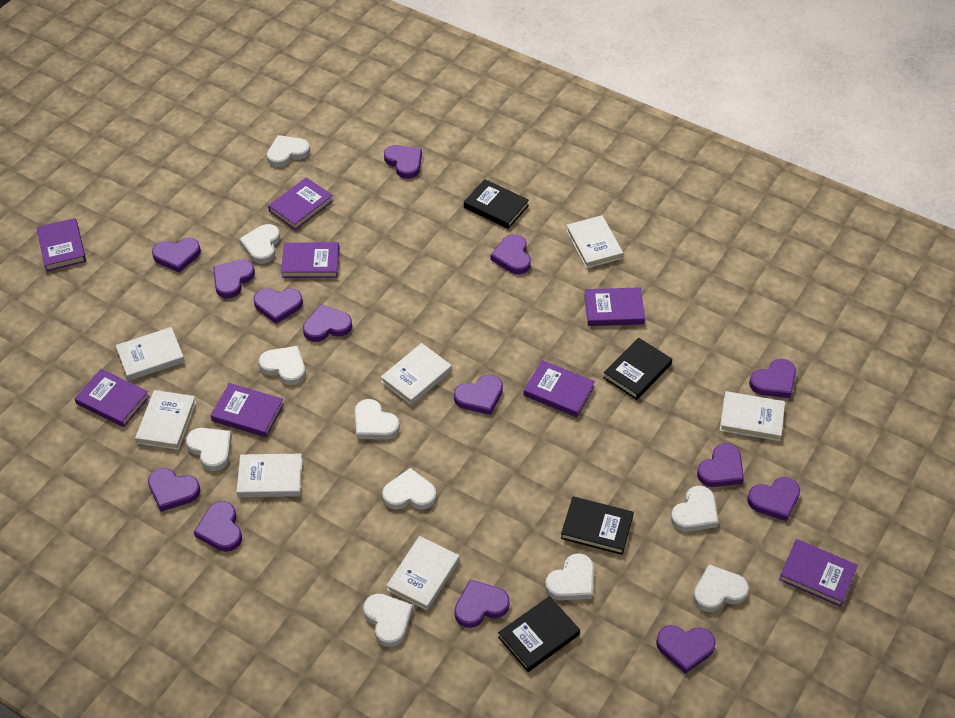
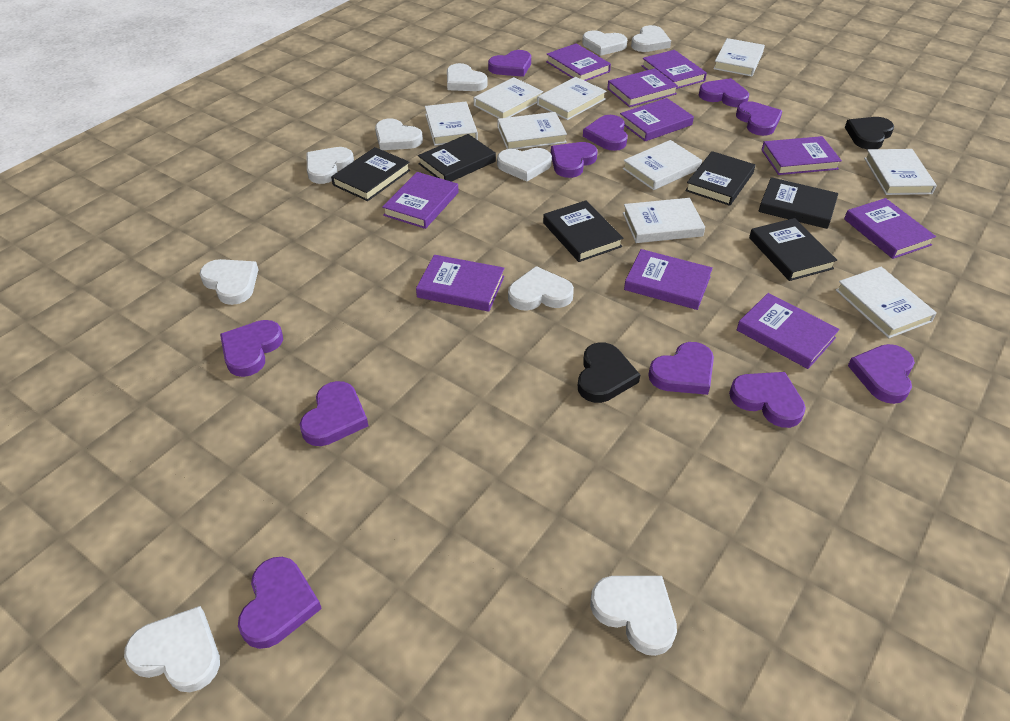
black book: [464,179,529,229] [498,596,580,672] [561,496,634,555] [603,338,672,400] = 4 -> [331,147,410,201] [418,134,496,182] [543,200,623,262] [685,151,755,206] [749,218,837,281] [758,177,838,229] = 6
black heart: none = 0 -> [578,342,640,403] [845,117,894,150] = 2
purple book: [36,218,86,271] [74,369,150,427] [210,383,284,437] [268,177,333,230] [281,242,339,278] [523,360,595,417] [584,287,645,326] [779,539,858,607] = 8 -> [382,172,459,229] [416,255,504,312] [546,43,611,81] [607,68,678,107] [620,98,694,141] [624,249,713,310] [642,50,707,89] [737,293,840,369] [762,136,842,175] [844,198,936,259] = 10
purple heart: [148,468,200,512] [152,238,201,273] [194,501,242,552] [213,260,255,298] [253,288,303,324] [303,304,352,342] [384,145,422,179] [454,375,503,415] [454,580,510,628] [490,234,531,274] [656,625,716,674] [697,443,744,487] [747,477,800,521] [749,359,796,398] = 14 -> [220,320,283,377] [238,557,322,649] [300,381,368,446] [488,50,531,77] [551,142,598,178] [583,115,628,151] [648,342,714,395] [699,78,749,107] [729,372,806,428] [736,101,782,136] [848,344,915,404] = 11
white book: [116,327,185,381] [135,390,197,450] [236,454,303,497] [381,343,452,405] [386,536,460,611] [566,215,623,269] [720,391,785,441] = 7 -> [425,101,478,146] [474,77,543,119] [498,112,567,149] [537,77,606,120] [623,140,702,190] [623,198,705,243] [713,38,765,77] [836,266,937,338] [864,149,937,195] = 9

